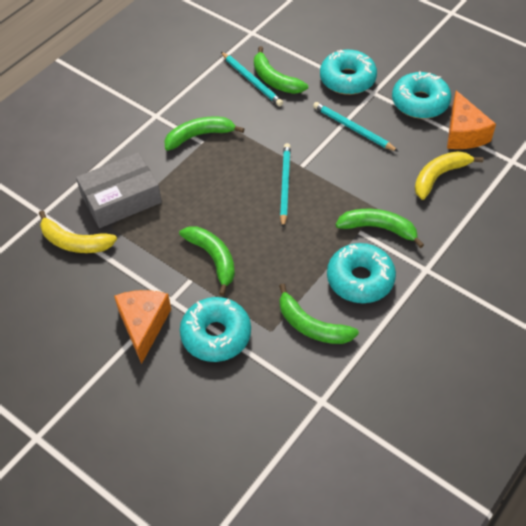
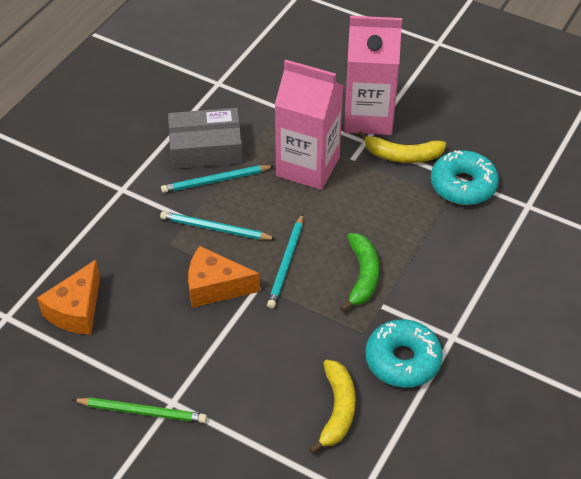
green banana: [164,116,244,151] [179,226,235,296] [254,46,308,94] [279,283,359,344] [335,209,424,248] = 5 -> [340,233,379,312] = 1
green pencil: none = 0 -> [72,397,207,423] = 1
pink carton: none = 0 -> [275,60,343,190] [344,16,402,135] = 2
turquoise donut: [180,297,251,362] [320,50,377,95] [327,243,396,303] [392,71,451,119] = 4 -> [365,319,443,388] [431,150,499,205] = 2

